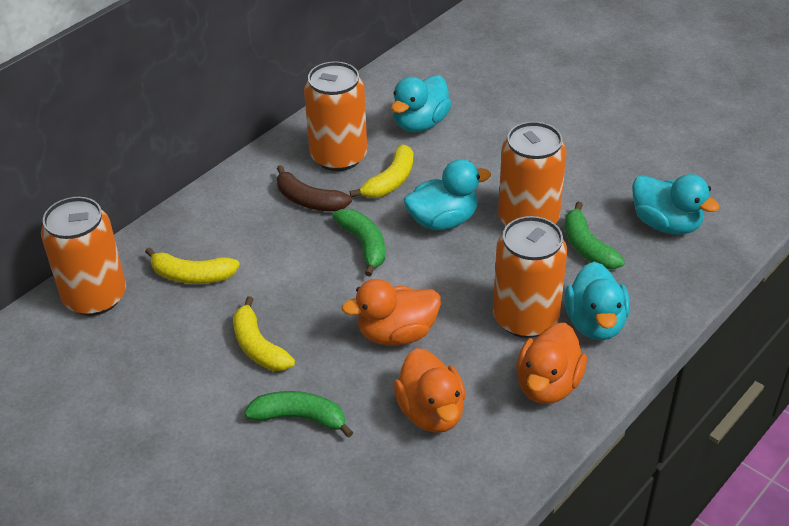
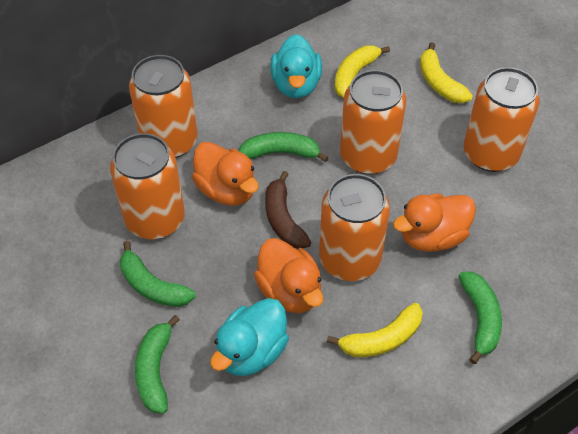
green banana: [245,391,353,438] [332,209,385,276] [565,202,625,269] = 3 -> [120,241,196,307] [135,315,180,414] [239,132,329,162] [459,272,502,364] = 4
orange can: [41,197,126,316] [304,61,367,171] [493,216,567,338] [498,122,567,226] = 4 -> [110,133,185,239] [129,55,198,158] [319,174,390,281] [340,70,406,174] [463,67,540,172] = 5
turquoise duck: [391,75,452,132] [404,159,491,230] [565,262,630,340] [632,174,720,235] = 4 -> [210,298,289,376] [270,34,322,98] = 2

